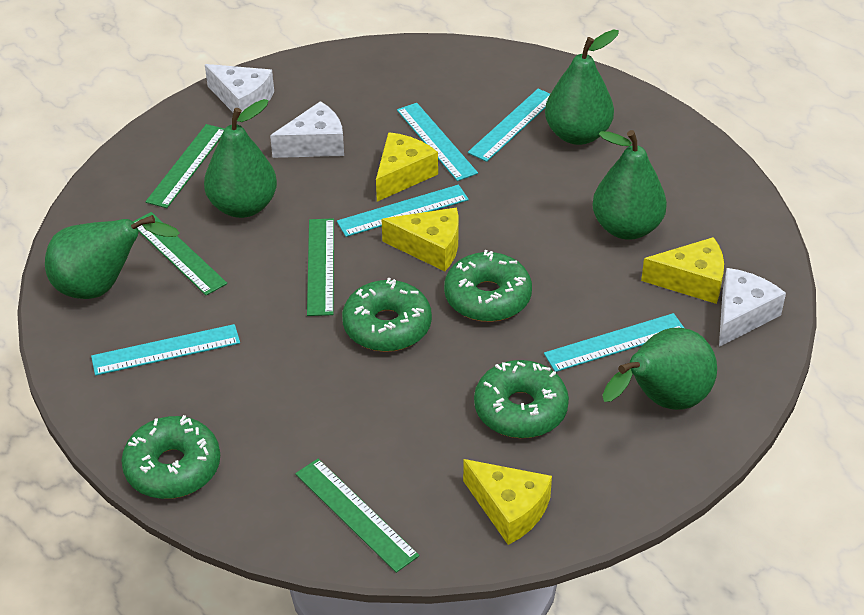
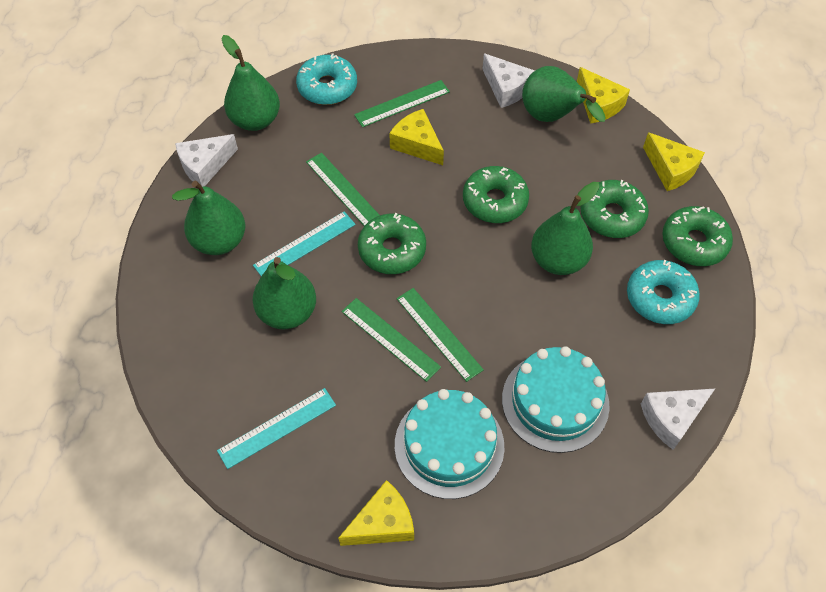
turquoise cake: none = 0 -> [395,389,504,499] [502,346,610,453] = 2
turquoise donut: none = 0 -> [296,53,357,105] [627,260,700,324] = 2
turquoise ruler: [91,324,240,376] [337,185,469,237] [397,103,478,181] [468,89,550,162] [544,313,684,372] = 5 -> [217,388,336,469] [253,211,356,276] = 2

